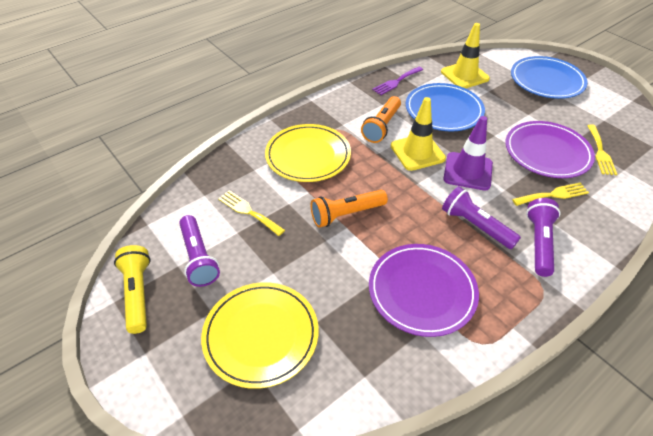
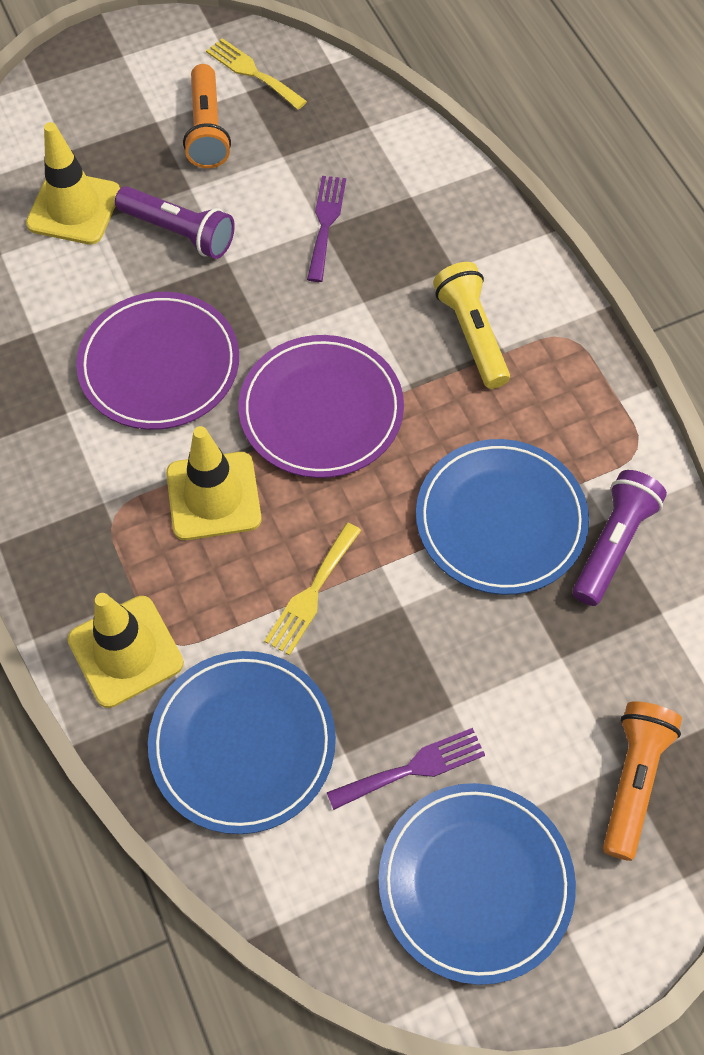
blue plate: [406,83,485,131] [511,56,588,99] = 2 -> [148,651,336,834] [378,783,576,985] [416,439,589,595] = 3
purple flashlight: [179,215,220,287] [442,186,521,249] [526,198,560,277] = 3 -> [115,186,235,259] [573,470,667,606] = 2
purple fork: [372,67,423,95] = 1 -> [307,176,346,282] [327,728,485,810] = 2
purple traffic cone: [443,116,493,191] = 1 -> none = 0
yellow fork: [218,190,285,236] [512,182,589,206] [587,124,617,175] = 3 -> [206,38,307,110] [264,523,361,656] = 2
yellow plate: [201,282,319,389] [265,124,351,182] = 2 -> none = 0
yellow traffic cone: [391,97,446,171] [441,23,490,88] = 2 -> [26,122,120,245] [67,593,184,708] [166,426,262,540] = 3

